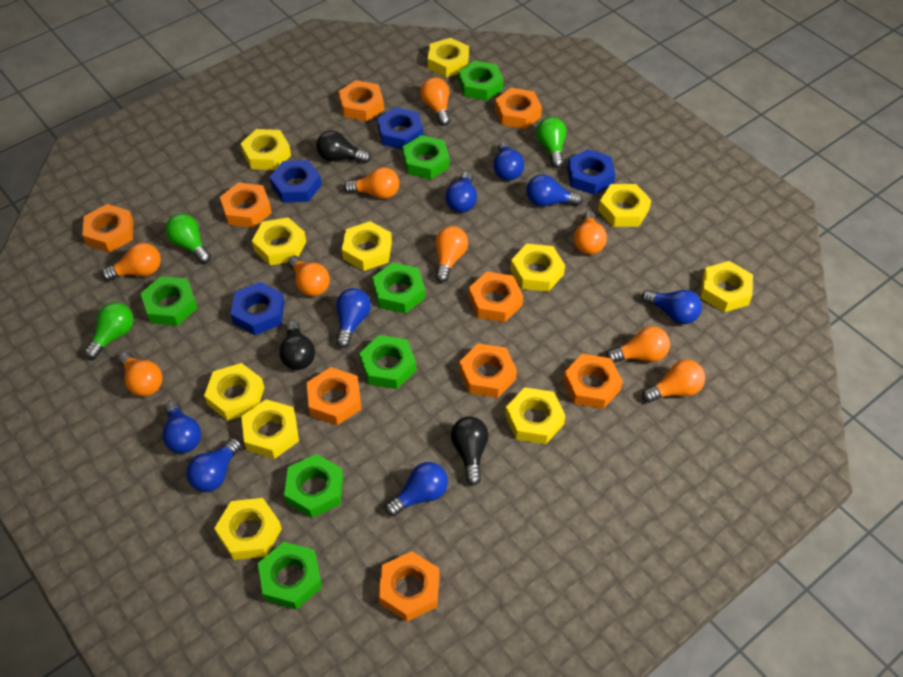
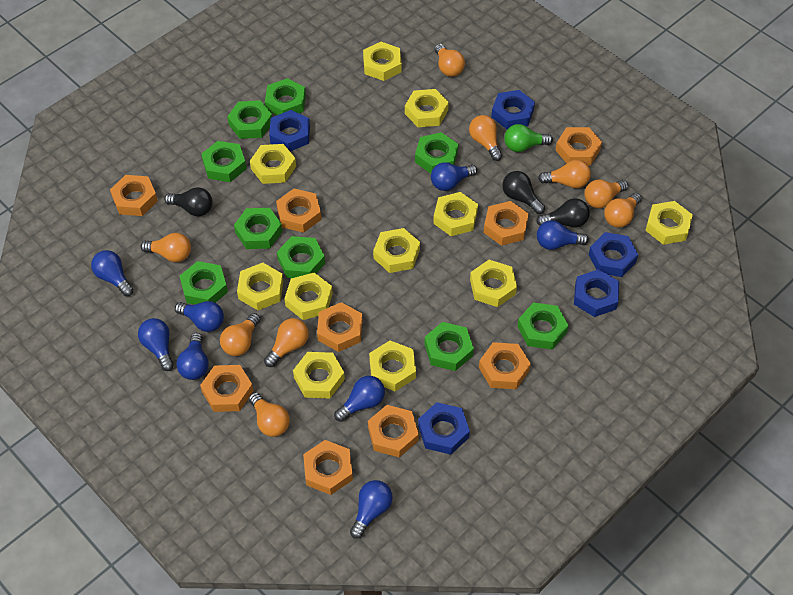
blue nut: [231,282,285,335] [270,160,322,203] [377,107,423,149] [567,149,616,195] = 4 -> [269,110,310,151] [418,402,470,455] [491,90,535,129] [574,269,619,317] [588,232,638,277] = 5
green light bulb: [84,302,134,359] [165,214,211,263] [536,117,567,168] = 3 -> [504,124,553,152] = 1
green nut: [140,276,197,326] [258,542,322,610] [284,454,343,518] [359,335,416,389] [372,262,425,313] [402,135,449,179] [458,61,503,101] = 7 -> [179,261,228,304] [201,141,247,182] [227,100,272,139] [234,208,282,249] [265,78,306,116] [277,236,325,278] [415,132,458,174] [424,322,474,371] [517,302,569,350] = 9

